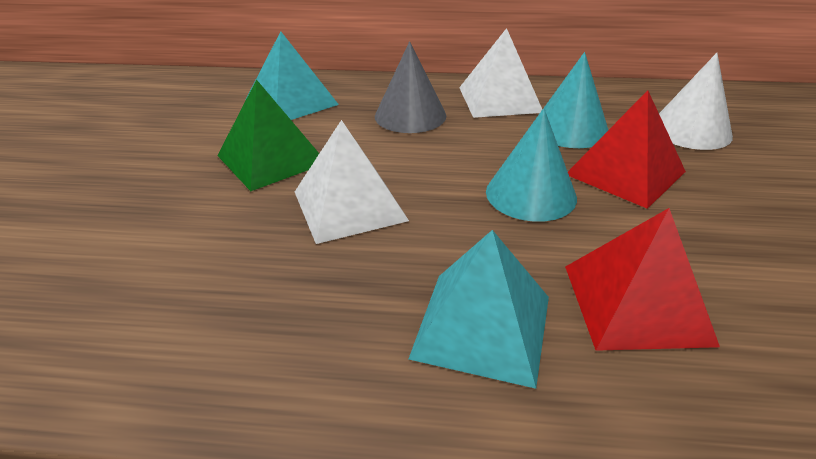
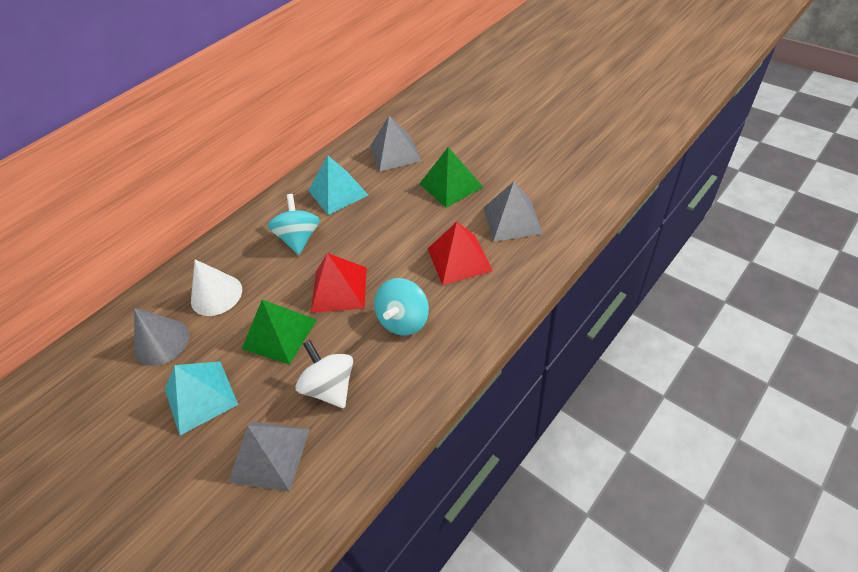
green pyramid: [217,79,319,191] = 1 -> [242,300,317,365] [419,147,483,208] = 2
grey pyramid: none = 0 -> [228,422,310,492] [370,116,421,172] [483,182,543,242] = 3
turquoise cone: [486,108,577,222] [534,52,608,148] = 2 -> none = 0
turquoise spinning top: none = 0 -> [268,194,320,255] [374,278,429,336] = 2
white pyramid: [295,120,409,244] [459,28,542,118] = 2 -> none = 0
white spinning top: none = 0 -> [296,340,353,408] = 1

